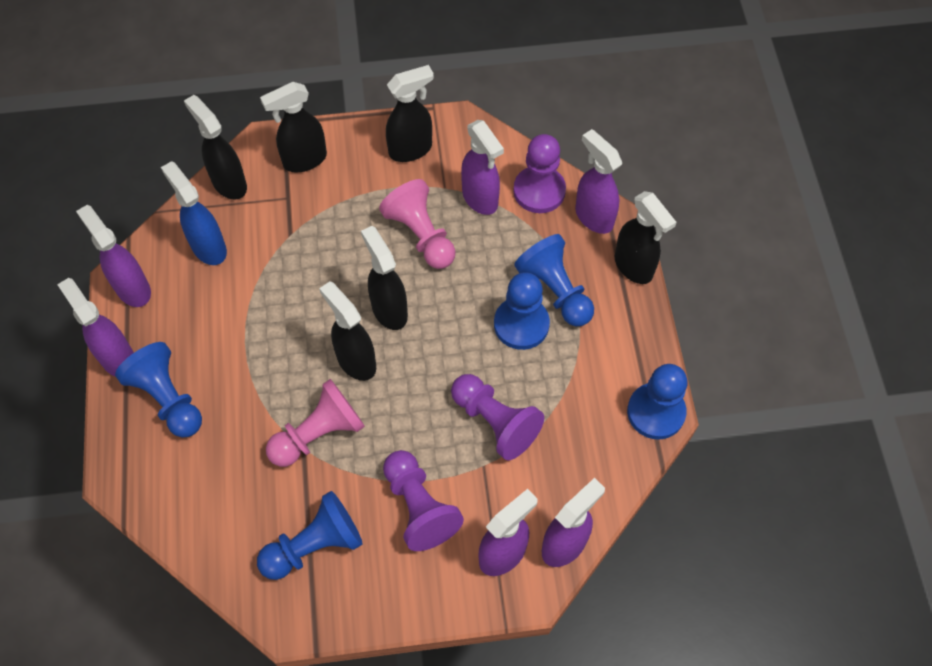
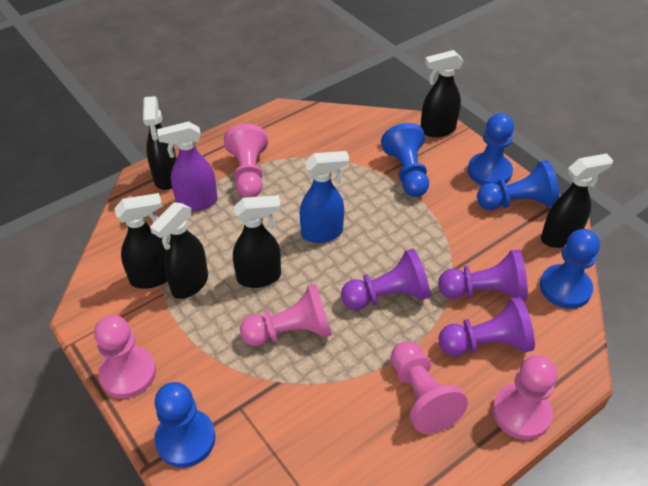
pink pawn: [266,379,365,467] [379,179,456,269] = 2 -> [94,315,156,398] [224,124,268,198] [240,284,332,346] [391,341,468,434] [492,355,557,440] = 5
purple spray bottle: [57,278,134,377] [76,205,151,307] [461,120,504,215] [479,489,537,576] [542,478,605,567] [575,129,622,234] = 6 -> [157,121,217,211] = 1

